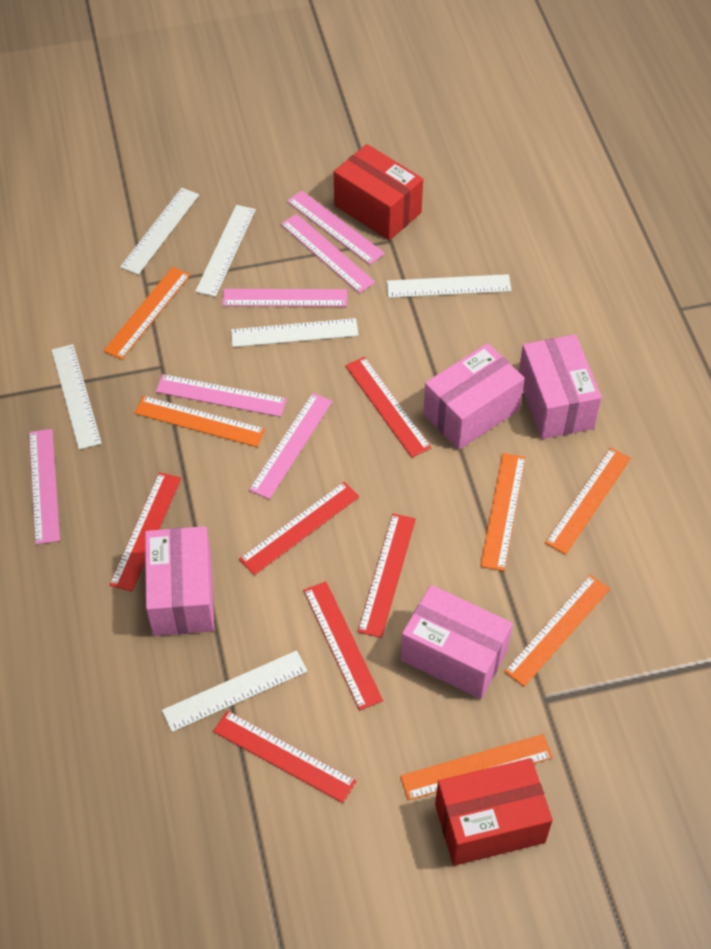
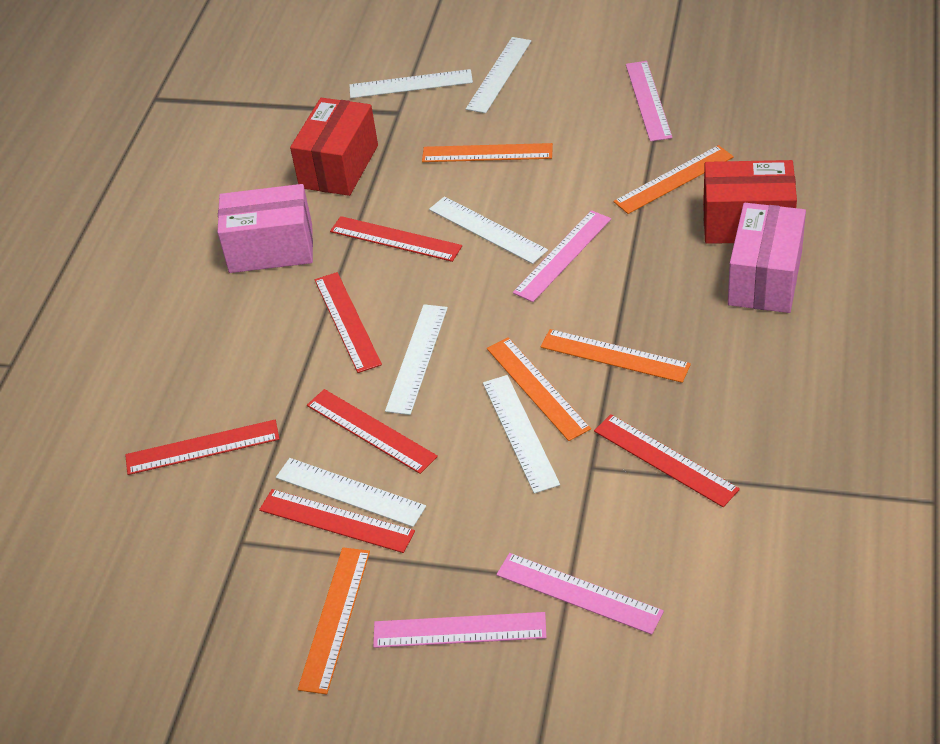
orange ruler: [103,267,190,360] [135,396,265,447] [400,734,553,800] [480,453,526,571] [504,575,610,687] [545,447,631,555] = 6 -> [298,547,370,694] [422,143,553,162] [487,337,591,441] [540,329,691,383] [614,145,734,214] = 5
pink box: [145,526,214,636] [401,585,513,699] [423,343,525,450] [519,334,602,439] = 4 -> [217,184,313,273] [728,203,806,313] = 2
pink ruler: [29,429,60,545] [156,374,287,417] [222,289,347,307] [249,393,332,499] [281,214,375,293] [287,190,385,265] = 6 -> [373,612,547,648] [496,553,664,635] [513,210,611,302] [626,61,672,142] = 4

